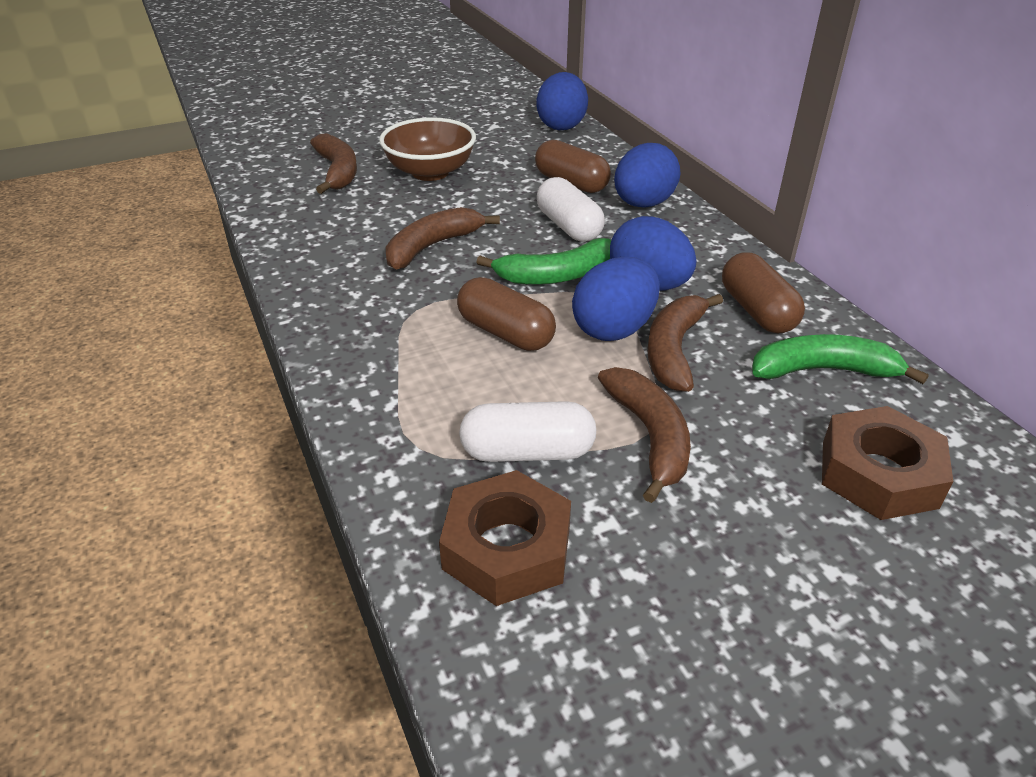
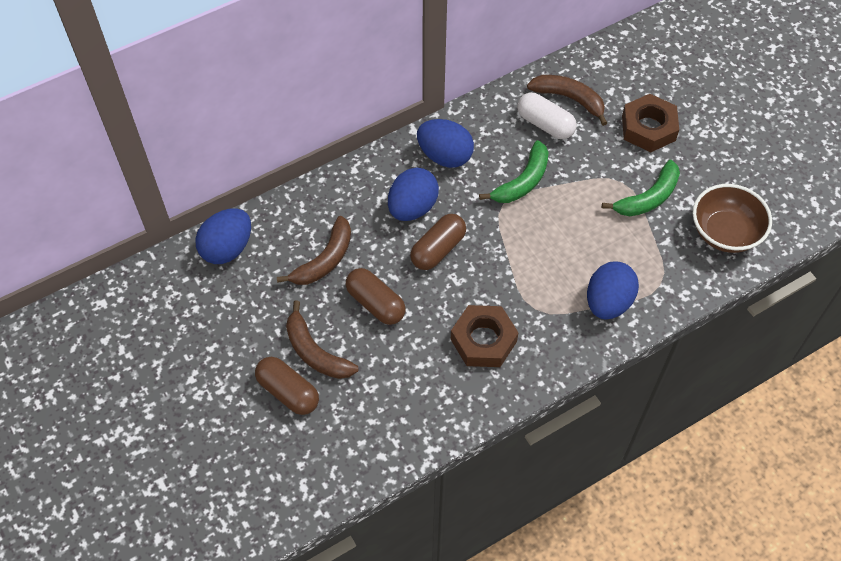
brown banana: [310,133,357,194] [386,207,500,270] [598,367,691,503] [647,294,723,392] = 4 -> [277,216,351,285] [286,301,358,379] [527,75,607,126] = 3
white capsule: [459,401,596,462] [537,177,605,242] = 2 -> [517,93,577,139] = 1

